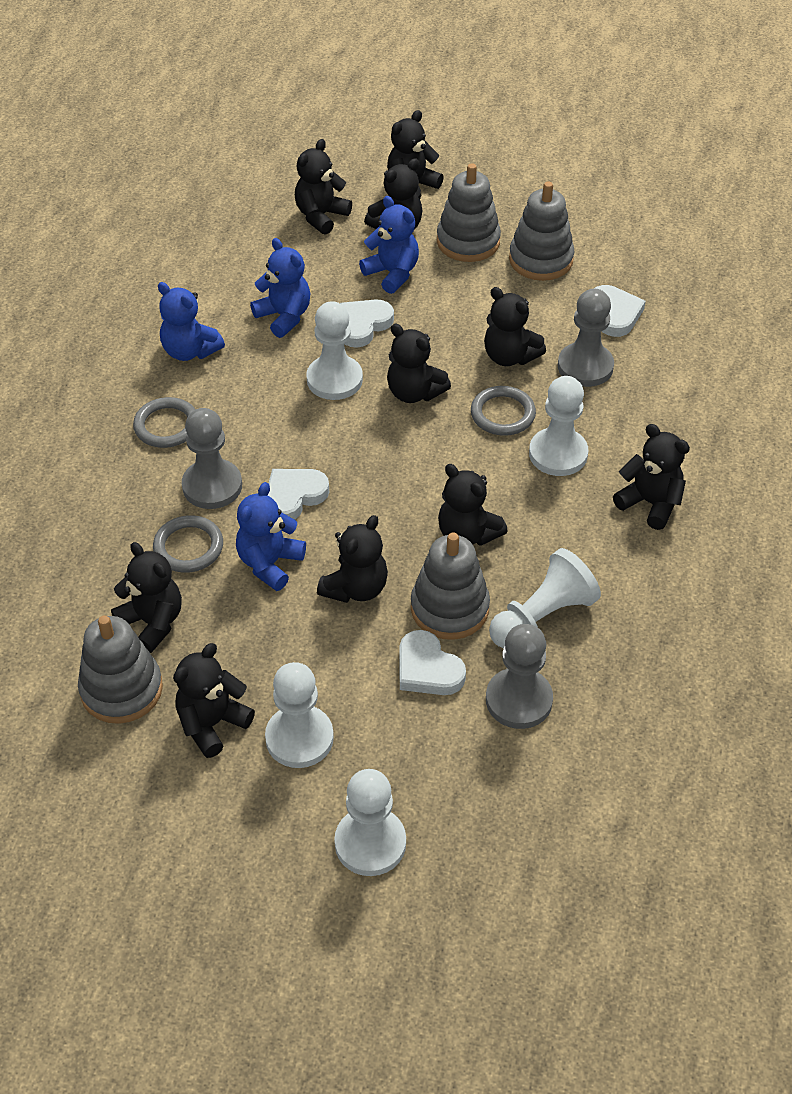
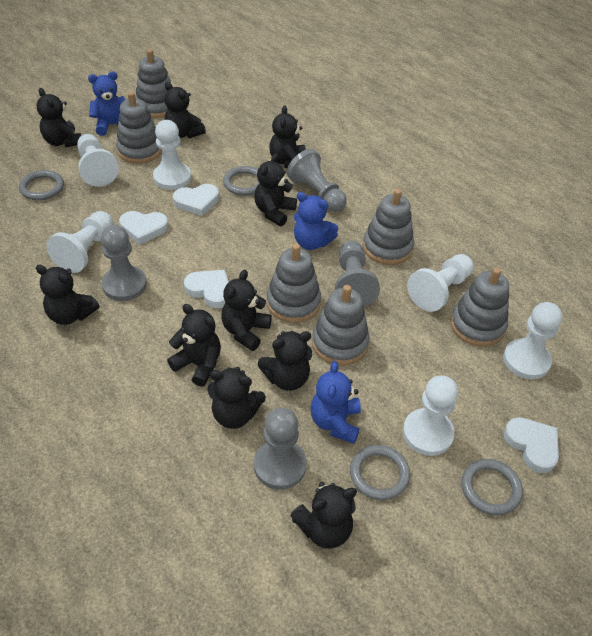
blue teddy bear: [158,282,225,361] [236,482,306,591] [250,238,310,338] [359,196,419,294] = 4 -> [88,71,126,136] [294,192,338,250] [311,361,361,444] = 3
grey pawn: [182,408,242,509] [486,624,553,729] [558,289,614,387] = 3 -> [101,225,147,301] [254,408,307,490] [287,149,347,212] [335,241,380,307] = 4
grey ring: [133,397,196,448] [153,515,223,573] [471,386,536,436] = 3 -> [19,170,64,200] [223,166,259,196] [350,445,410,500] [461,459,523,516] = 4
grey stacking toy: [78,615,163,724] [411,533,490,640] [437,163,501,262] [509,181,574,281] = 4 -> [116,92,162,164] [135,49,173,118] [267,244,321,323] [312,285,370,365] [363,189,414,265] [450,267,509,347] = 6
white pawn: [265,662,334,768] [307,301,363,400] [334,769,406,876] [489,548,601,648] [529,376,588,476] = 5 -> [46,211,113,273] [77,134,119,187] [153,120,191,190] [403,375,458,456] [407,254,474,312] [503,302,562,379] = 6

